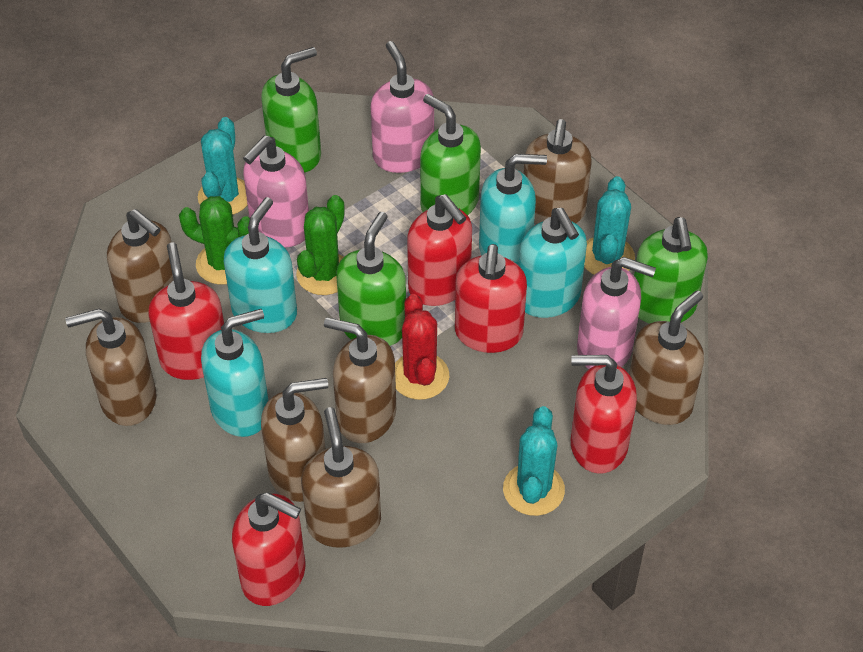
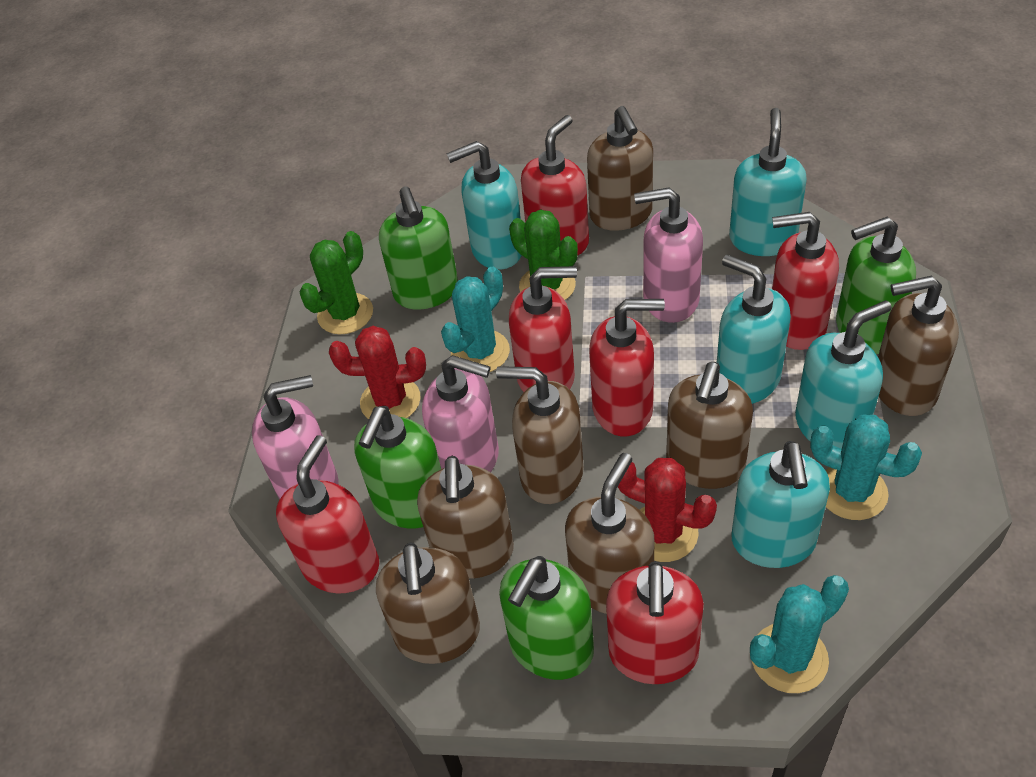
red cactus: [395,294,449,400] = 1 -> [329,326,426,419] [618,458,717,562] = 2
red soap dispenser: [149,242,224,380] [232,492,305,606] [407,194,472,306] [455,244,527,353] [571,355,637,474] = 5 -> [276,435,379,593] [509,266,577,392] [521,115,589,256] [589,299,665,436] [606,561,704,684] [772,212,839,350] = 6
turquoise soap dispenser: [201,309,269,437] [224,197,297,333] [479,154,547,265] [518,208,587,318] = 4 -> [446,141,522,270] [717,255,791,404] [729,108,807,256] [732,441,830,568] [795,300,892,449] = 5

